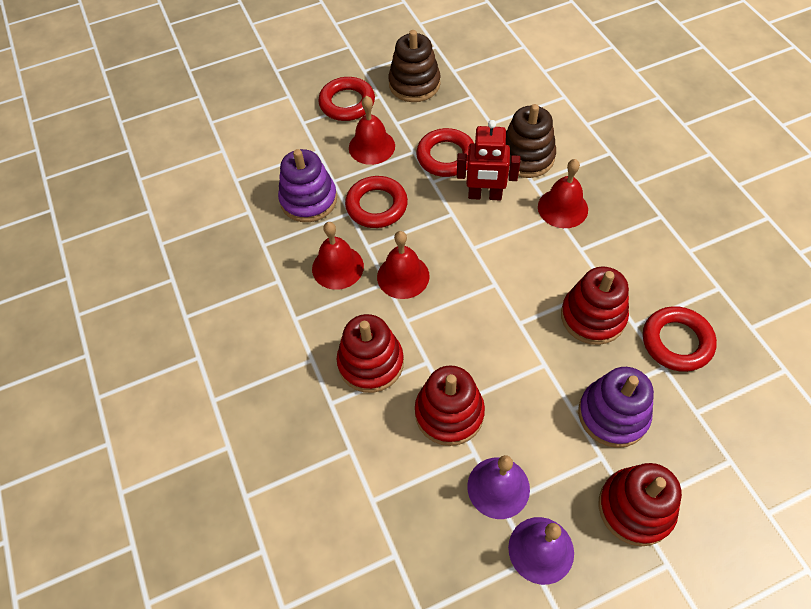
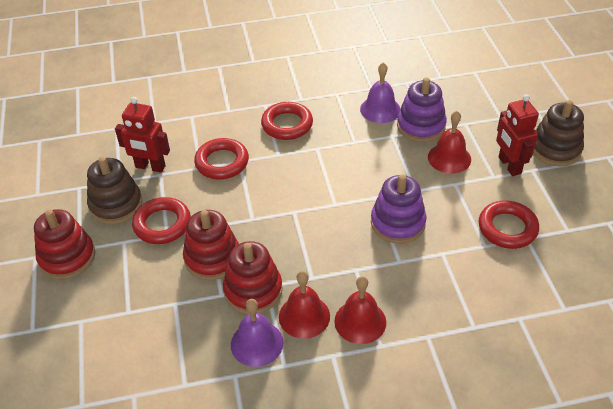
red bell: [312,222,364,290] [349,96,395,165] [377,231,430,299] [538,159,588,228] = 4 -> [279,271,330,339] [334,276,386,344] [428,111,471,174] = 3
red robot: [457,120,520,200] = 1 -> [115,97,170,173] [496,94,539,176] = 2
red stacking toy: [337,314,404,393] [415,365,485,446] [561,267,629,345] [598,463,682,546] = 4 -> [34,209,95,279] [183,210,239,280] [223,241,283,314] = 3

